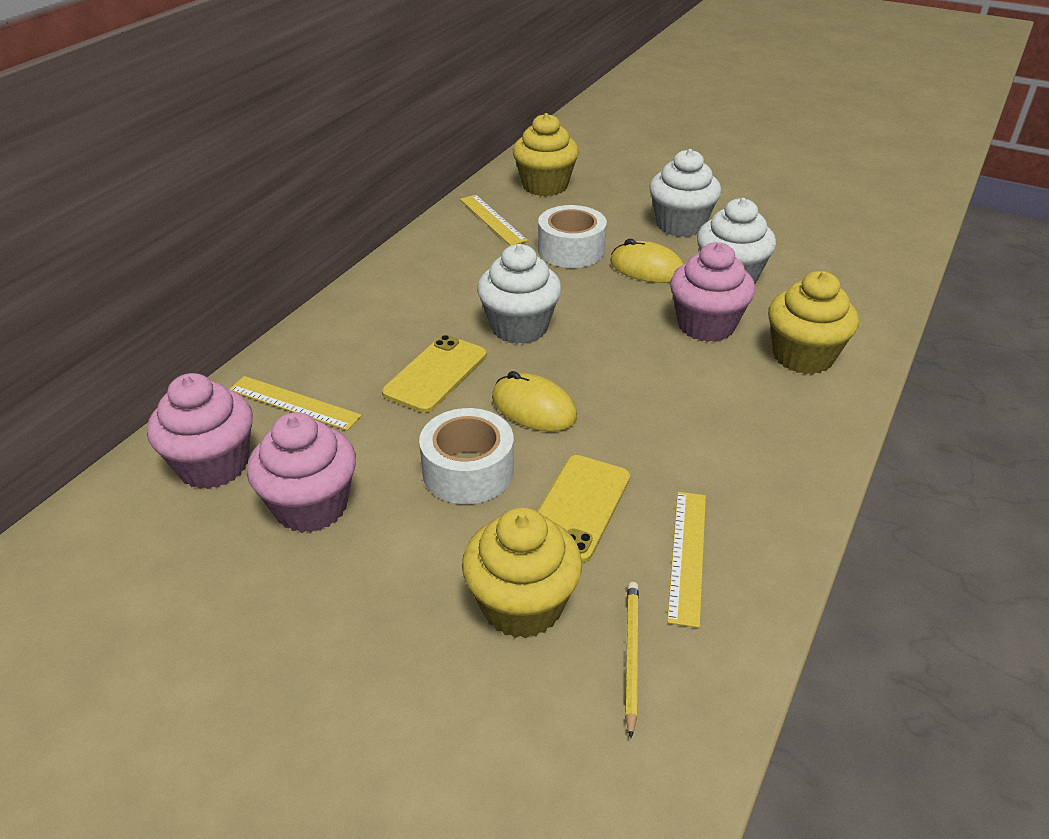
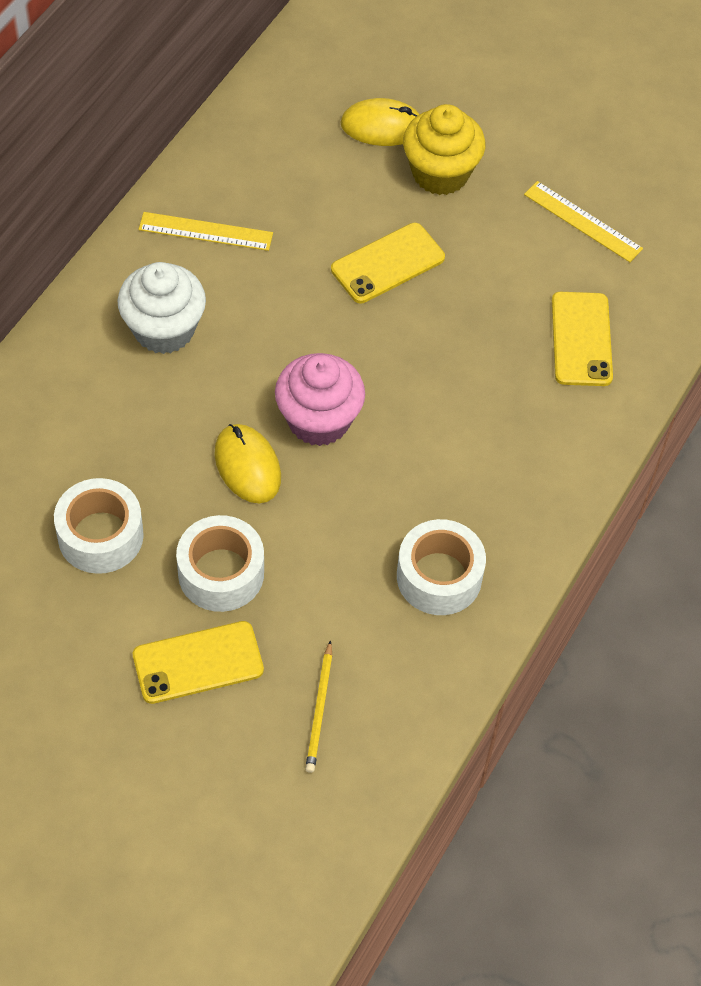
pink cupcake: [147,373,253,489] [247,412,356,533] [670,242,755,342] = 3 -> [275,353,365,446] = 1
white cupcake: [477,244,561,344] [649,149,721,237] [697,198,776,284] = 3 -> [117,262,206,354] = 1
white tape: [419,408,514,504] [538,205,607,268] = 2 -> [54,478,144,574] [176,515,264,612] [397,519,486,615] = 3
yellow cupcake: [462,507,582,638] [513,113,579,196] [768,271,859,374] = 3 -> [403,104,485,195] = 1
yellow phone: [382,335,487,413] [537,455,630,563] = 2 -> [133,621,264,704] [331,223,445,303] [552,292,613,386] = 3
yellow ruler: [230,376,362,431] [460,195,528,246] [667,492,706,628] = 3 -> [139,212,273,251] [524,181,643,262] = 2

